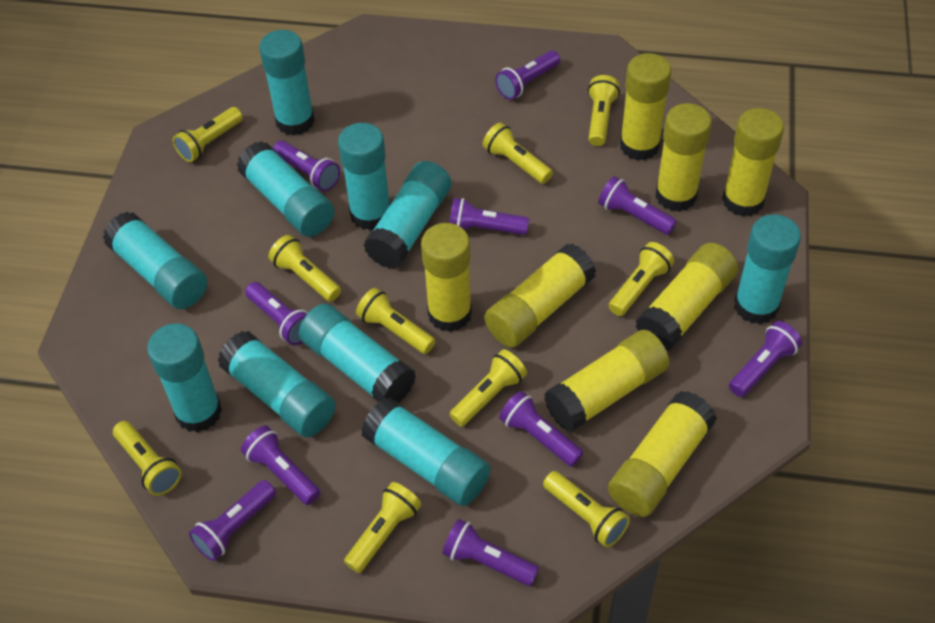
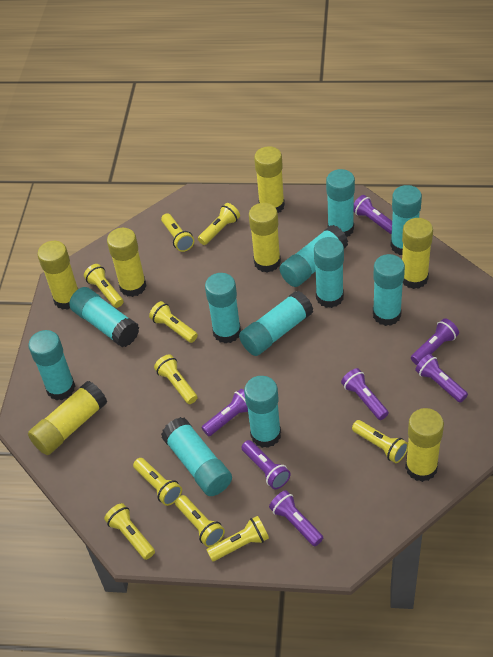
purple flashlight: [189,480,276,561] [241,426,320,505] [245,282,308,345] [273,140,340,191] [442,519,539,586] [449,198,529,235] [495,50,560,100] [499,391,583,467] [598,176,677,235] [729,321,802,397] = 10 -> [202,389,248,436] [241,440,291,489] [269,490,323,546] [341,368,389,420] [354,195,392,234] [411,318,459,365] [415,354,468,403] = 7
turquoise glue stick: [103,211,207,309] [147,324,222,432] [218,331,336,437] [237,141,334,237] [259,30,315,136] [299,304,416,403] [338,123,390,230] [361,397,490,506] [364,161,451,269] [734,214,801,324] = 10 -> [28,330,75,400] [69,287,139,347] [161,417,232,496] [205,273,241,344] [239,291,313,356] [244,376,281,448] [279,225,348,287] [314,237,344,308] [326,169,355,237] [373,254,405,326] [390,185,422,255] = 11
yellow glue stick: [421,223,472,332] [484,244,596,348] [544,330,669,432] [608,391,717,517] [620,53,672,160] [635,243,738,351] [656,103,712,212] [722,108,784,217] = 8 -> [28,381,107,455] [37,241,78,310] [107,228,147,297] [249,203,281,273] [254,146,285,213] [402,218,433,289] [405,408,444,482] = 7

